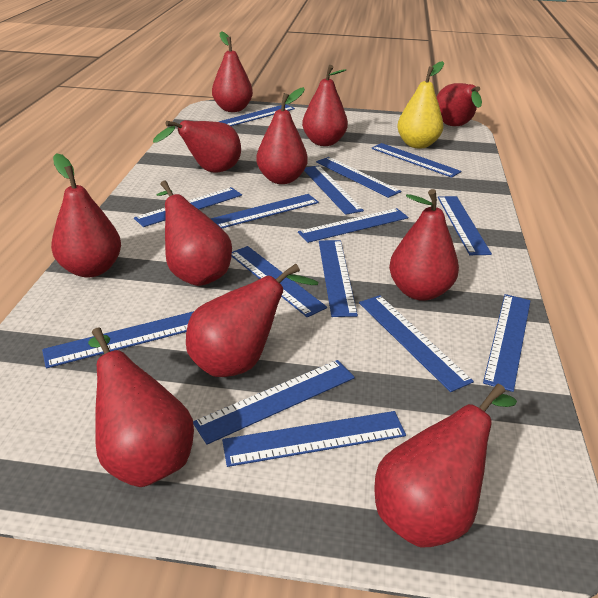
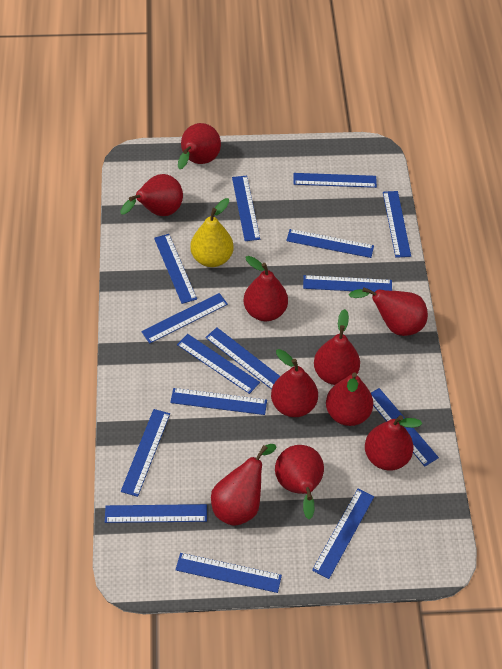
red pear: [51,153,121,278] [88,327,194,487] [153,120,241,173] [156,181,232,286] [186,264,318,377] [212,31,253,112] [256,87,308,184] [302,65,348,146] [374,384,517,548] [389,189,459,301] [437,83,482,126] = 11 -> [120,174,183,216] [178,123,221,169] [211,444,276,526] [244,256,288,321] [271,349,318,417] [275,445,324,520] [314,309,360,385] [326,373,373,426] [349,287,428,336] [365,415,422,471] = 10

